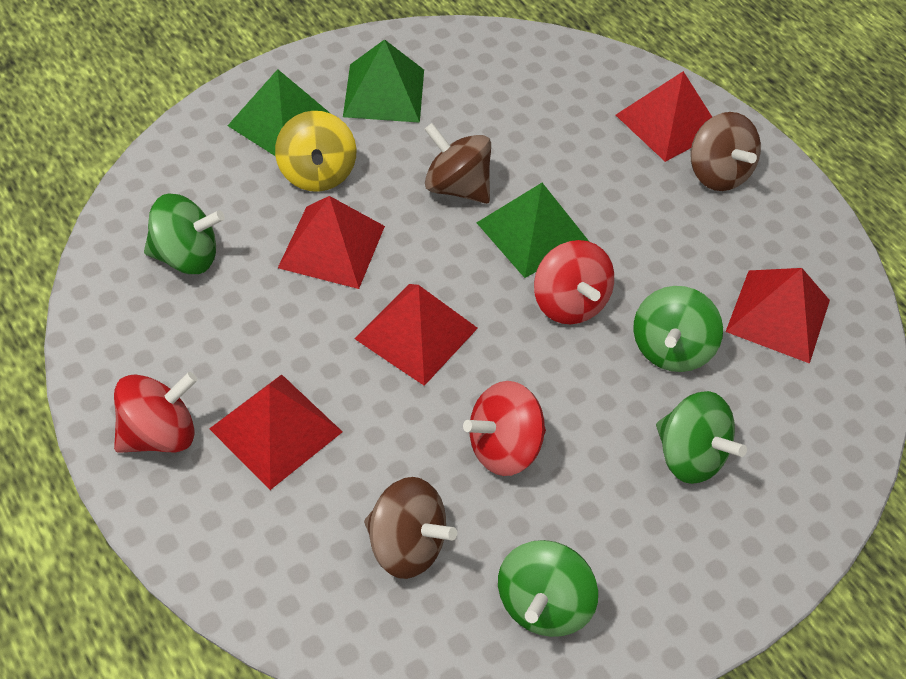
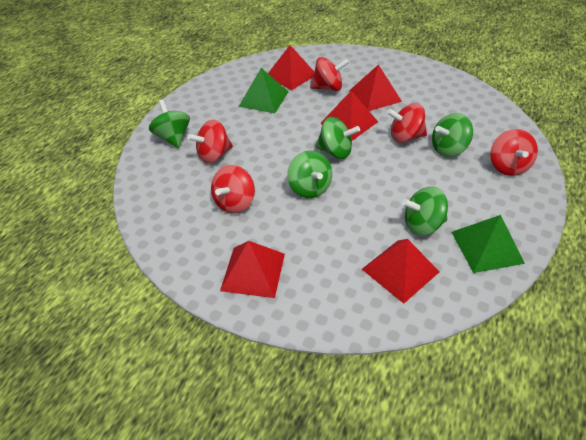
brown spinning top: [364,477,457,579] [424,123,491,204] [691,112,761,191] = 3 -> none = 0
green pyramid: [228,69,330,156] [343,39,424,123] [477,183,589,278] = 3 -> [238,68,289,113] [452,215,525,273] = 2
green spinning top: [144,194,225,274] [498,540,598,637] [633,286,723,372] [656,391,747,484] = 4 -> [149,99,190,148] [287,151,332,198] [315,117,360,159] [402,186,448,236] [432,113,473,157] = 5
red spinning top: [114,372,197,453] [463,381,546,476] [534,240,614,324] = 3 -> [187,120,233,164] [211,165,255,214] [310,57,349,91] [387,103,427,143] [490,129,538,176] = 5
yellow spinning top: [275,111,356,192] = 1 -> none = 0

